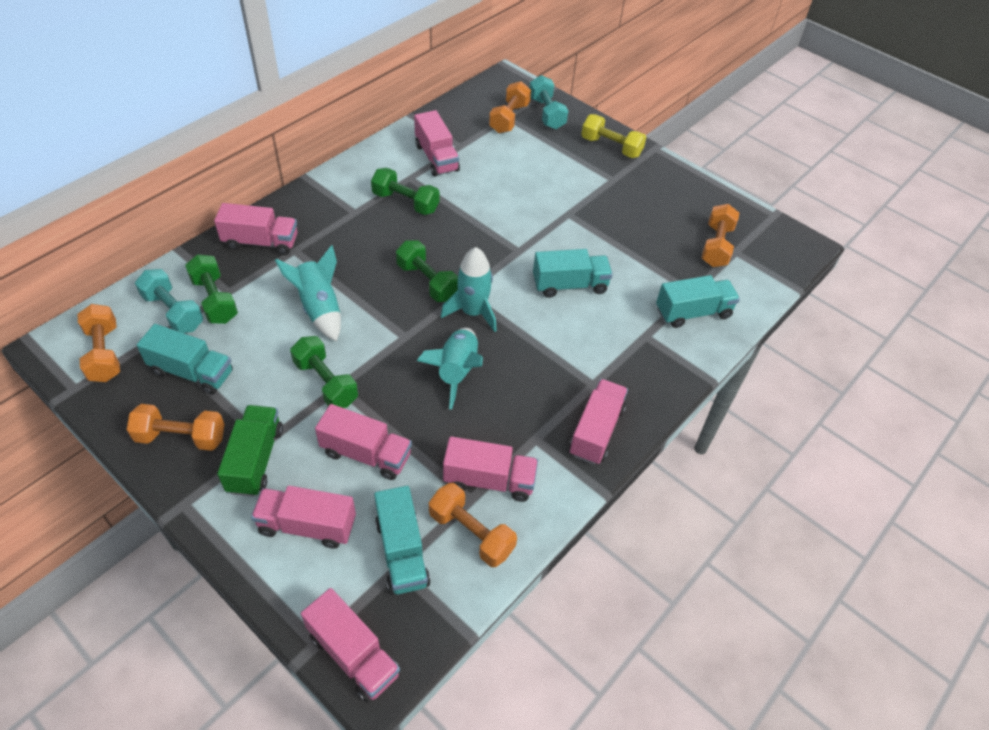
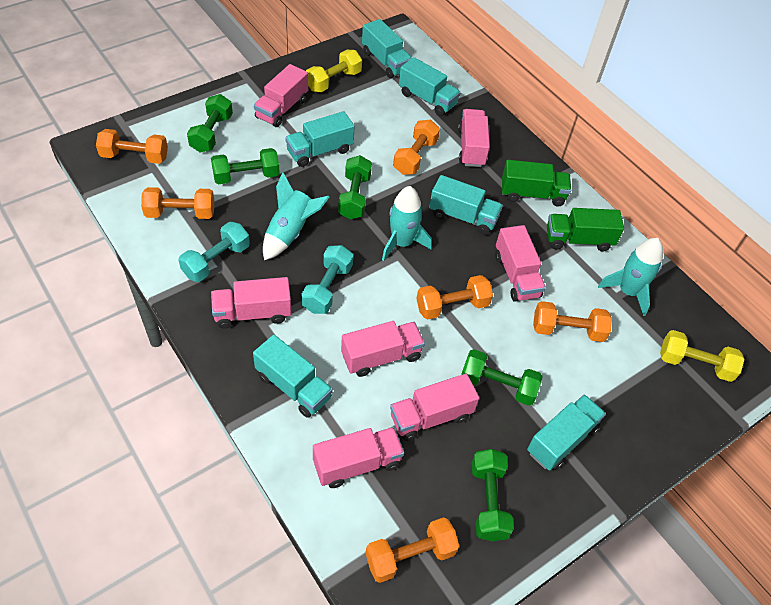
green dumbbell: [185,254,238,324] [290,336,358,408] [371,168,440,215] [396,241,458,302] = 4 -> [187,94,233,153] [211,148,280,184] [338,155,372,219] [461,349,543,406] [472,449,514,541] = 5
green truck: [217,405,283,497] = 1 -> [502,160,571,206] [547,208,624,252] = 2
orange dumbbell: [78,304,120,382] [127,404,225,451] [429,483,517,567] [489,81,531,133] [702,204,739,267] = 5 -> [96,129,168,164] [141,187,214,219] [365,517,459,583] [393,120,440,175] [416,275,493,319] [533,301,612,342] = 6
turquoise truck: [137,324,233,395] [374,486,431,595] [533,249,613,298] [656,275,740,328] = 4 -> [253,335,333,418] [285,111,355,167] [362,19,412,78] [399,57,461,116] [429,175,503,235] [527,394,606,471] = 6
yellow dumbbell: [581,114,646,158] = 1 -> [306,50,362,92] [660,330,745,382] = 2

